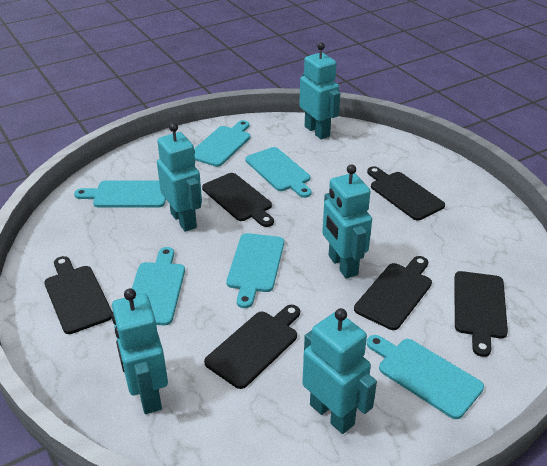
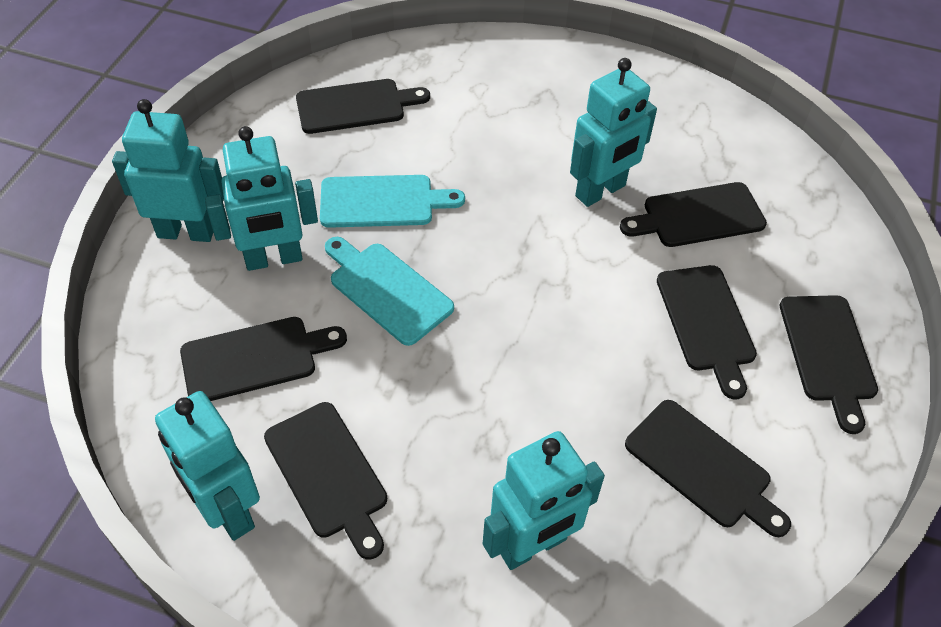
black cutting board: [44,256,113,334] [202,173,274,227] [204,305,300,389] [354,256,432,330] [367,166,445,220] [454,271,508,357] = 6 -> [180,317,347,401] [264,402,387,560] [296,79,430,134] [620,182,767,247] [625,400,791,537] [657,265,757,399] [780,295,878,434] = 7
turquoise cutting board: [74,180,166,208] [132,247,185,325] [194,120,250,167] [226,233,284,308] [246,147,312,198] [367,335,484,419] = 6 -> [320,175,465,228] [325,237,454,346] = 2

